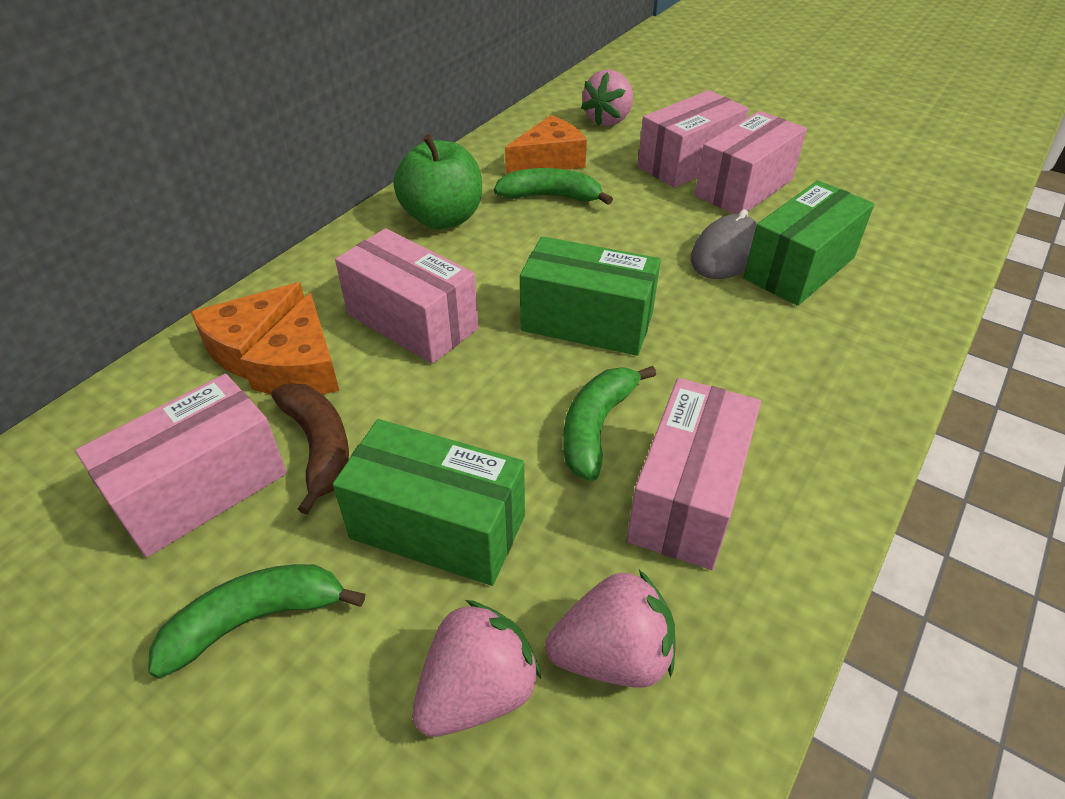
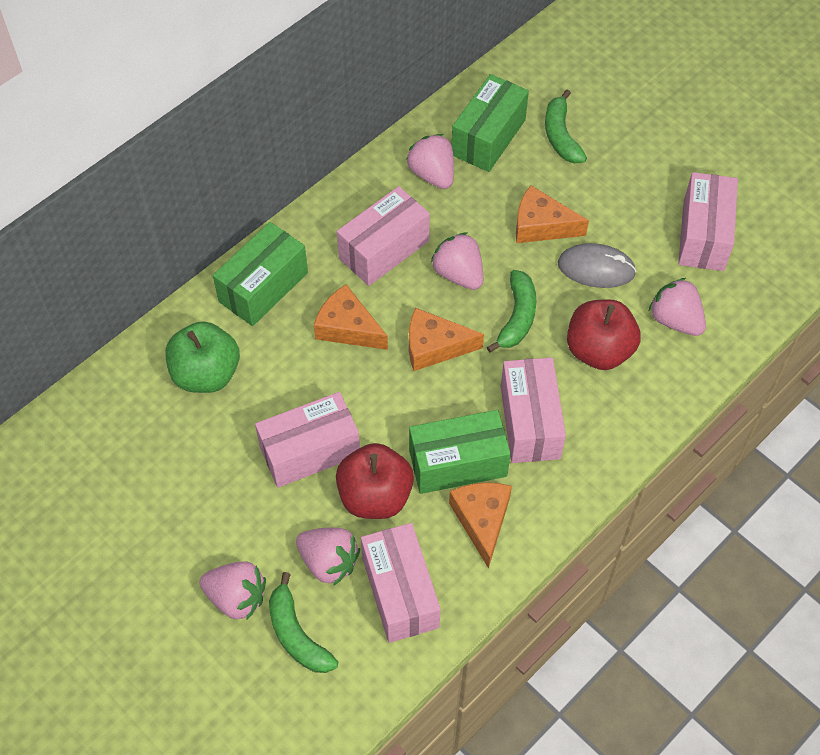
brown banana: [271,383,349,515] = 1 -> none = 0
orange cheese: [191,282,304,379] [240,292,339,394] [505,115,587,175] = 3 -> [314,284,388,350] [409,308,484,371] [449,482,512,569] [516,185,589,243] = 4
pink strawberry: [412,600,541,737] [545,570,676,688] [581,70,633,126] = 3 -> [199,562,266,621] [296,527,360,586] [406,134,454,189] [431,232,483,290] [649,278,706,336] = 5
red apple: none = 0 -> [336,443,414,519] [567,299,641,370] = 2

